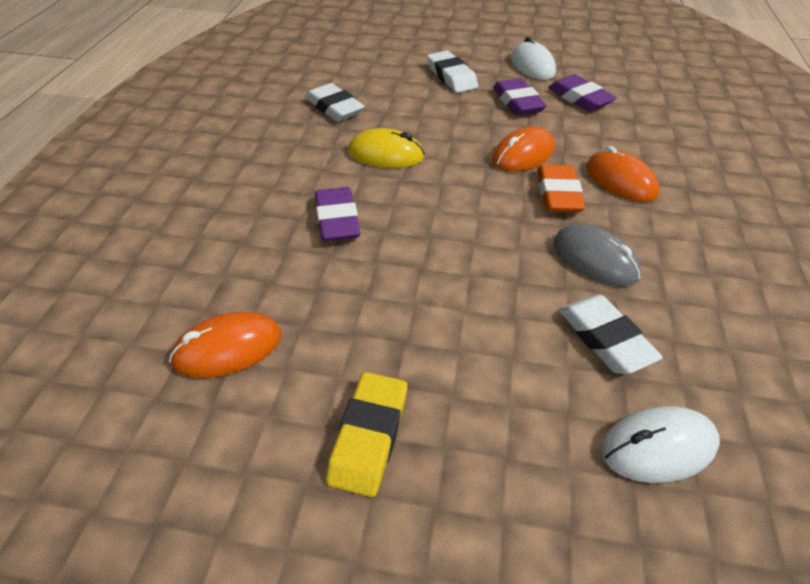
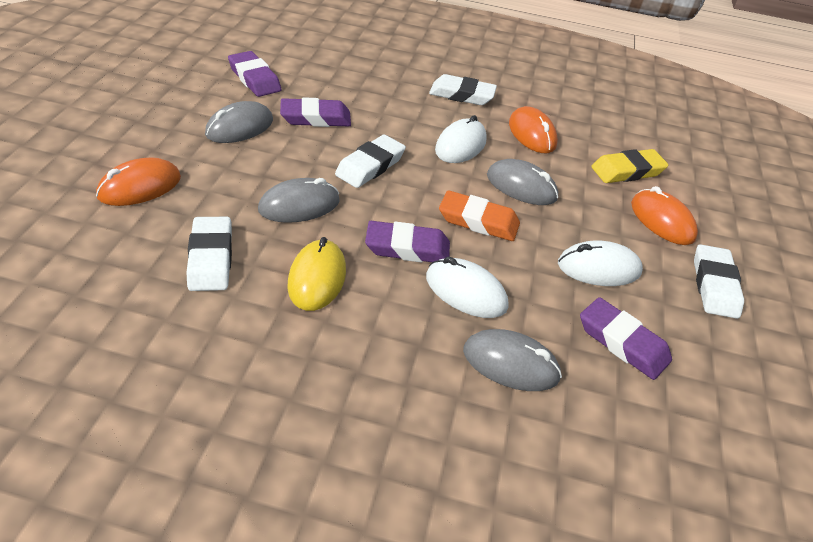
grey mouse: [553,224,641,286] = 1 -> [205,101,273,143] [258,178,340,223] [463,329,562,391] [487,159,558,205] = 4
purple eraser: [315,187,360,241] [493,78,547,115] [548,74,617,111] = 3 -> [228,51,281,97] [280,97,351,127] [365,221,450,262] [580,297,672,380] = 4
white eraser: [305,83,365,122] [427,51,478,93] [559,295,663,374] = 3 -> [186,217,232,291] [335,135,406,188] [429,74,497,105] [694,244,744,319] = 4
white mouse: [511,37,556,80] [601,406,720,483] = 2 -> [426,257,508,318] [435,115,487,163] [558,240,643,286] = 3

